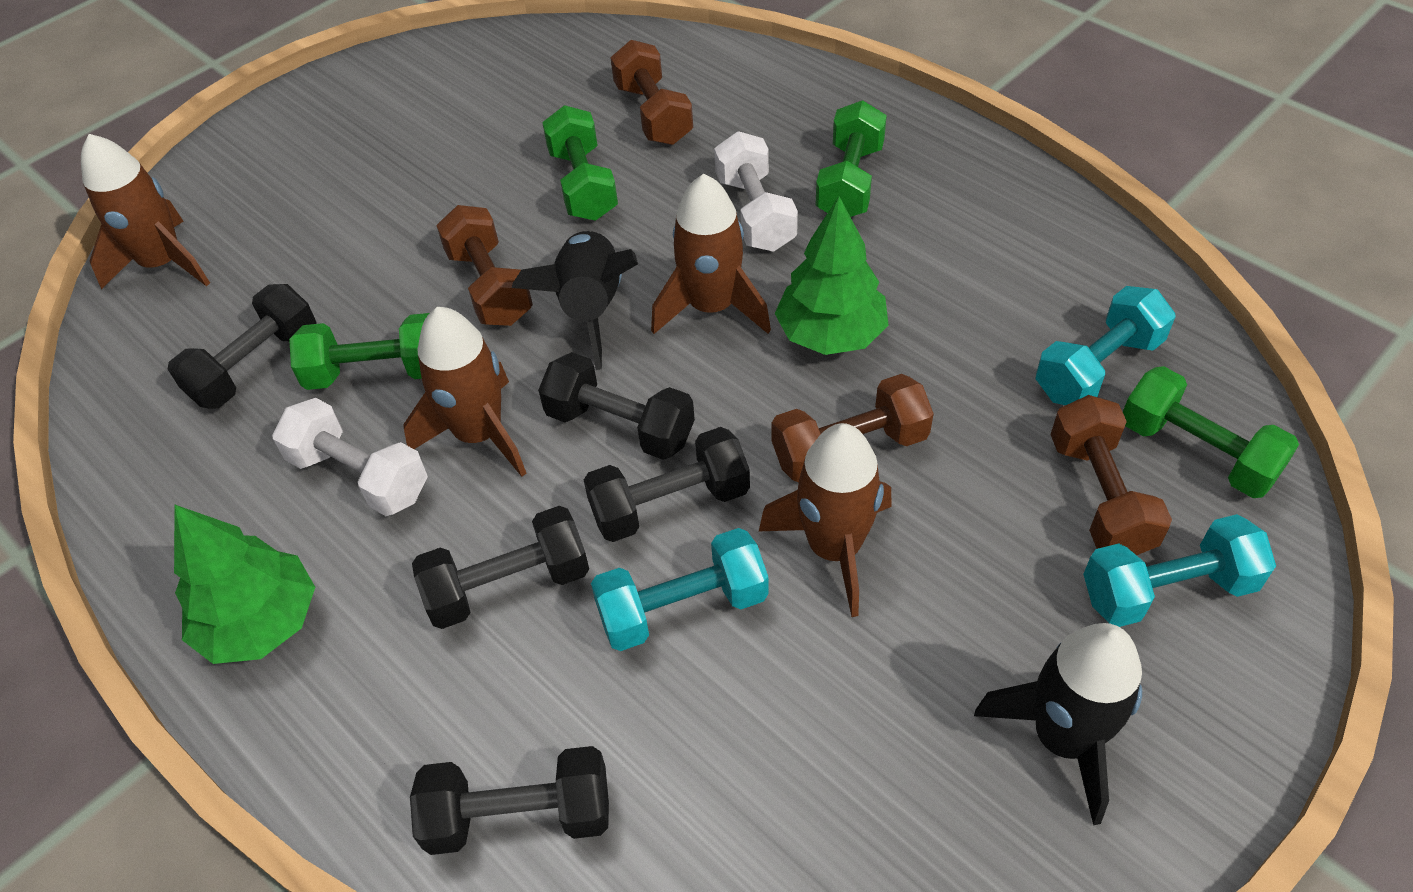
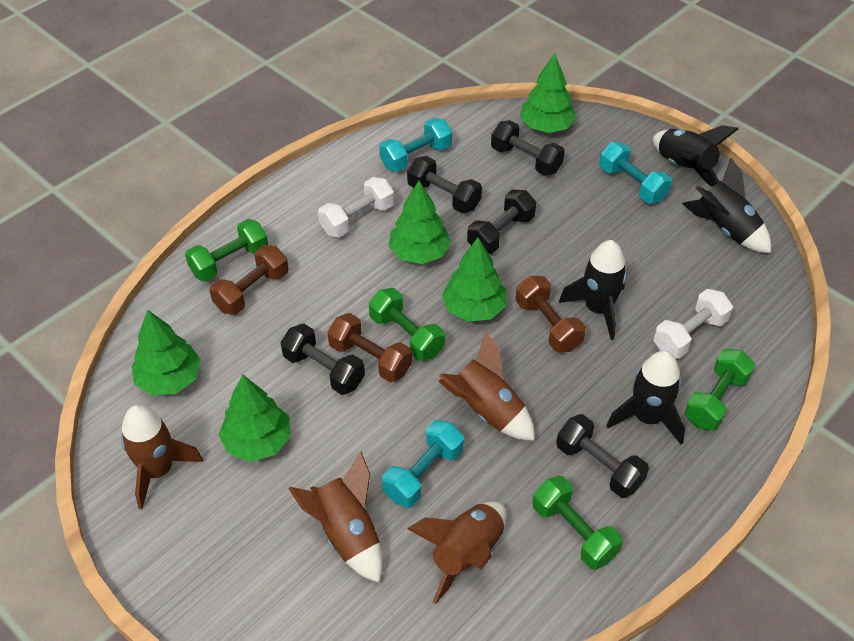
black rocket: [512,231,638,370] [974,623,1142,825] = 2 -> [559,240,627,340] [606,351,685,445] [653,125,738,187] [682,158,771,253] = 4
brown dumbbell: [436,205,533,326] [610,40,693,145] [772,374,934,482] [1050,395,1172,555] = 4 -> [209,245,289,315] [327,313,412,382] [515,276,586,352] = 3
green tree: [174,505,315,664] [775,196,889,355] = 2 -> [132,310,201,396] [219,374,291,462] [389,181,451,264] [442,238,506,322] [520,53,576,133] = 5

